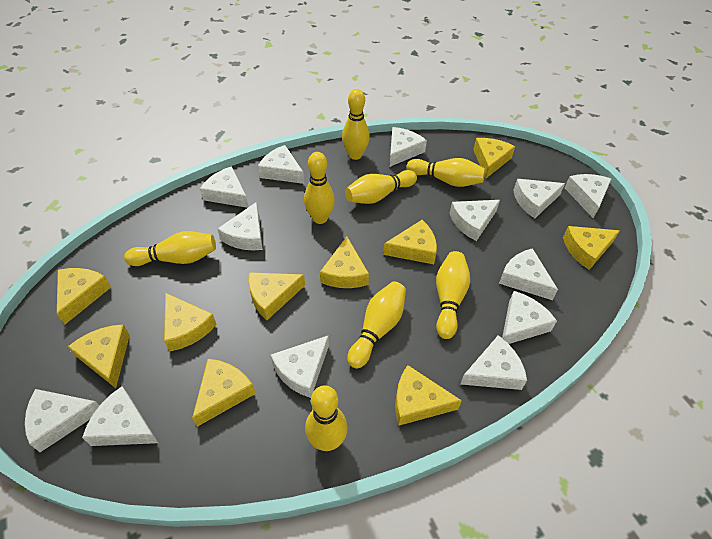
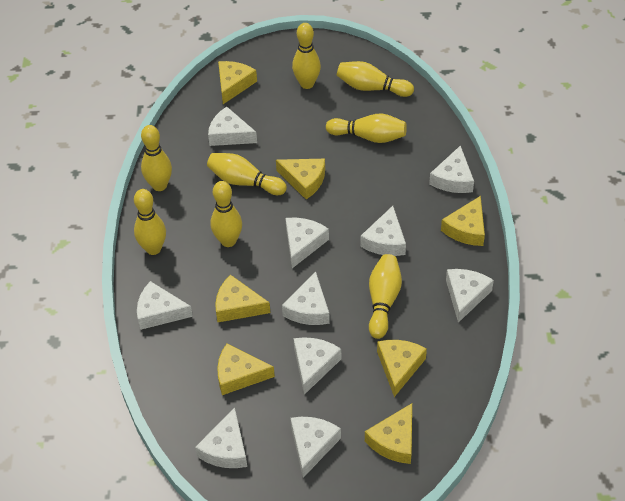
white cheese: [25,389,100,452] [82,386,158,446] [200,166,248,208] [218,202,263,250] [258,145,304,184] [271,335,329,398] [390,127,427,167] [450,200,500,241] [460,335,527,390] [499,248,558,300] [502,291,557,344] [513,179,565,218] [565,174,611,219] = 13 -> [137,281,193,330] [195,408,247,468] [208,107,257,146] [282,271,330,325] [286,218,329,268] [290,417,341,478] [293,337,341,395] [360,206,406,256] [429,145,474,193] [446,269,494,323] = 10
yellow cheese: [57,268,111,325] [68,324,130,388] [164,293,217,352] [192,359,255,427] [248,272,305,320] [320,237,369,288] [383,220,437,264] [395,365,462,426] [473,138,515,178] [563,226,620,270] = 10 -> [215,275,270,322] [217,343,275,395] [218,61,257,104] [276,159,325,199] [365,403,412,464] [377,340,427,397] [441,196,485,246] = 7

